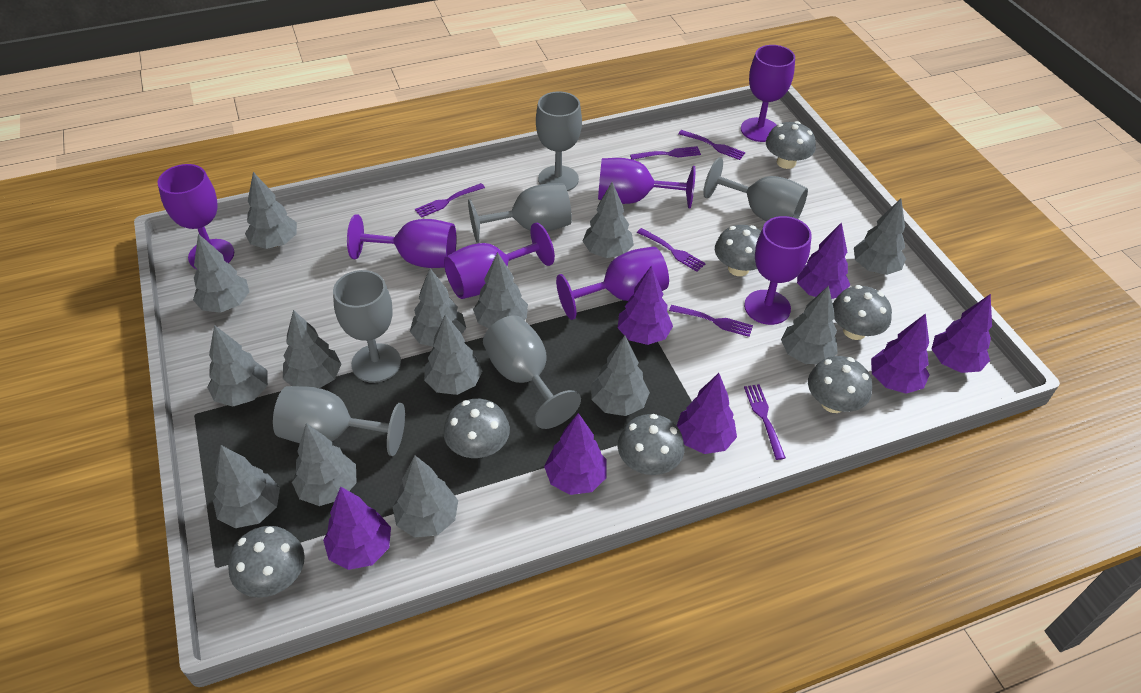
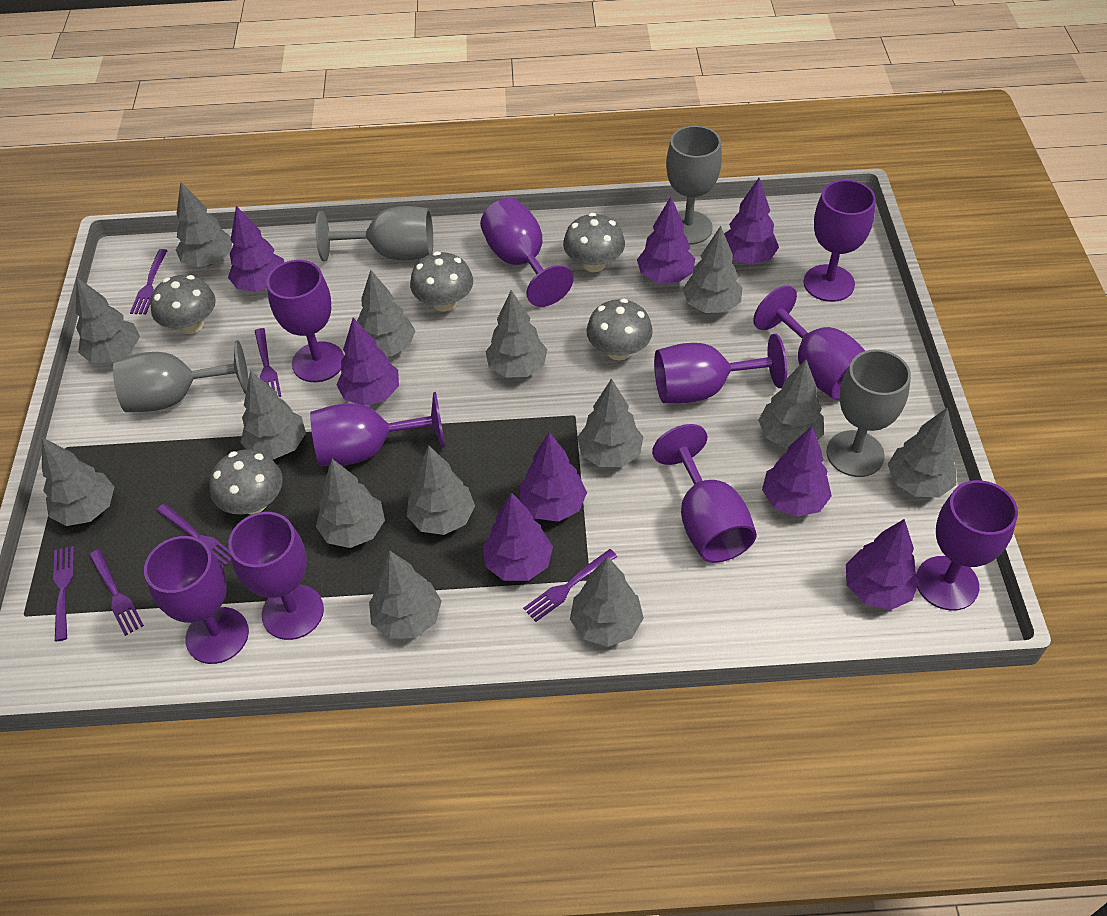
grey goblet: [273,386,405,456] [333,270,401,383] [468,183,572,243] [483,315,581,429] [536,91,582,191] [703,158,808,221] = 6 -> [113,340,249,412] [315,206,433,261] [666,125,722,245] [826,349,911,477] = 4
grey mushroom: [228,526,305,598] [443,399,510,458] [618,414,684,475] [715,225,761,276] [766,121,816,169] [808,356,872,413] [833,285,892,340] = 7 -> [150,275,216,334] [209,450,283,515] [410,252,473,312] [563,213,625,272] [586,298,653,360] = 5
purple goblet: [158,164,234,269] [347,214,456,268] [444,223,555,299] [556,247,669,320] [598,158,695,208] [741,45,795,142] [744,216,812,325] = 7 -> [144,536,249,664] [228,512,324,640] [267,260,344,382] [310,392,445,466] [480,198,573,307] [652,424,757,563] [654,334,787,403] [753,285,865,400] [804,180,876,302] [916,480,1018,611] = 10
purple tree: [323,487,391,570] [544,413,607,495] [618,265,673,345] [677,373,737,454] [797,222,850,299] [871,313,930,394] [932,294,992,373] = 7 -> [228,206,284,292] [336,318,399,406] [483,492,553,581] [520,432,587,522] [637,197,695,283] [724,178,779,265] [762,426,832,517] [846,519,919,610] = 8

